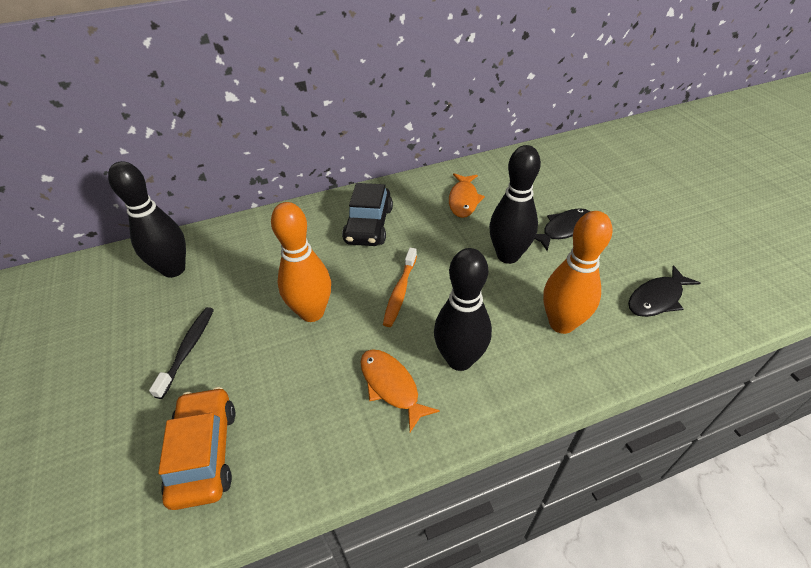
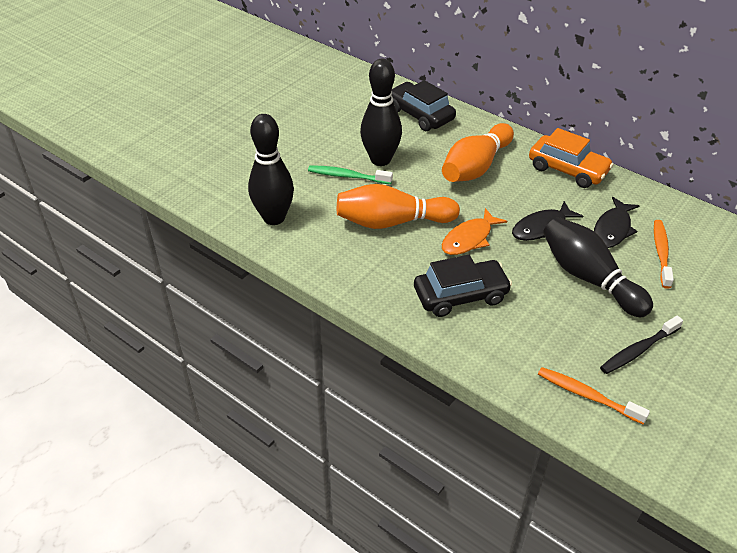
black car: [342,183,393,246] = 1 -> [391,80,456,131] [414,255,512,317] = 2
green toothbrush: none = 0 -> [308,165,393,184] = 1
orange fish: [360,349,440,432] [449,173,485,218] = 2 -> [442,208,507,255] = 1
orange toothbrush: [383,248,417,327] = 1 -> [538,367,650,424] [654,220,674,289] = 2

